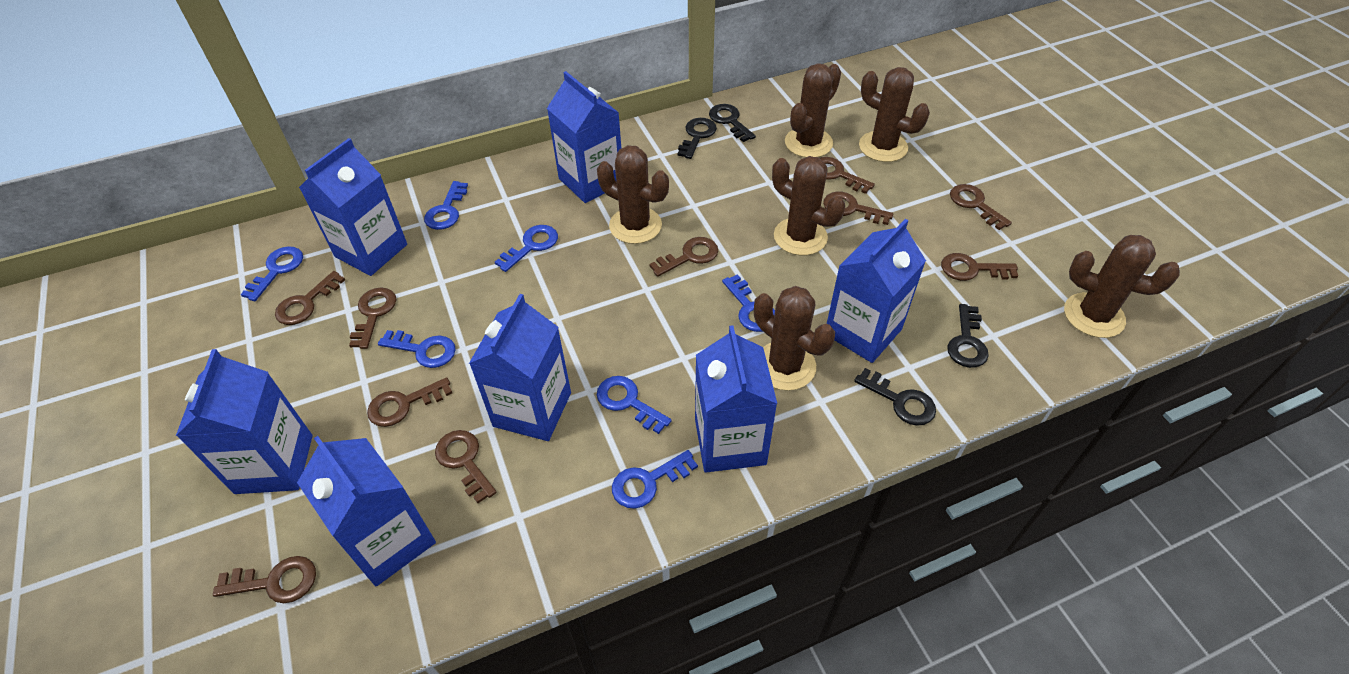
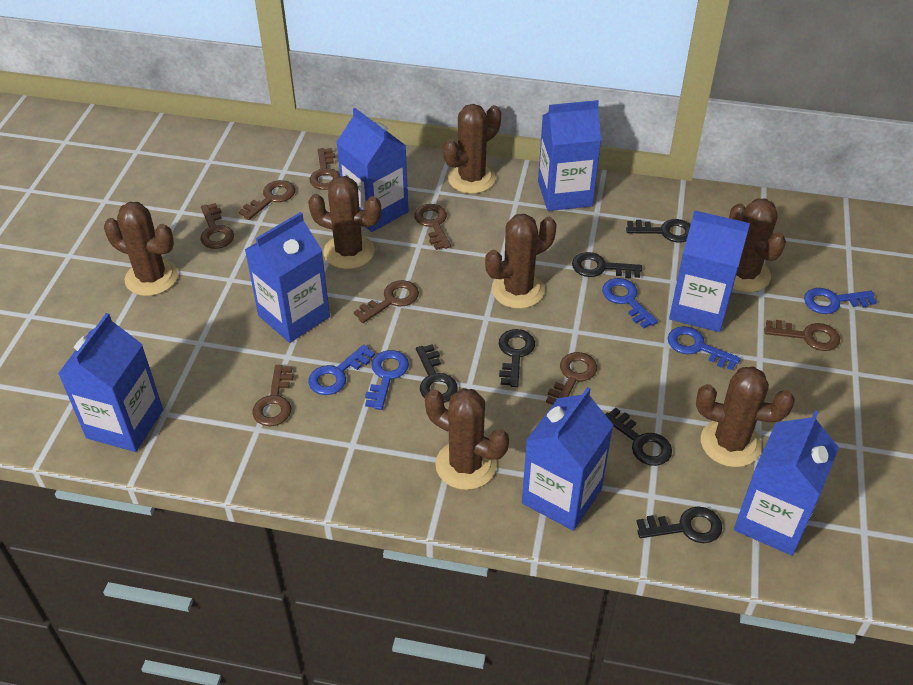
black key: [678,118,717,159] [709,104,756,142] [854,368,936,426] [947,304,989,368] = 4 -> [416,344,458,403] [499,329,535,387] [572,252,642,279] [605,408,672,466] [626,219,690,243] [636,506,722,543] = 6
blue key: [240,246,303,301] [378,330,456,368] [424,181,468,230] [495,225,558,272] [597,376,672,434] [612,450,698,509] [722,274,775,332] = 7 -> [308,344,375,395] [365,350,409,410] [602,278,658,328] [668,326,741,370] [804,288,877,314] = 5
brown cactus: [597,145,669,244] [754,286,835,391] [772,156,845,255] [785,63,841,158] [859,67,930,162] [1064,235,1180,338] = 6 -> [104,202,178,296] [308,176,381,269] [425,388,509,490] [443,104,501,194] [485,214,556,309] [696,367,795,467] [729,199,786,292] = 7
brown key: [213,556,316,603] [275,271,345,325] [349,288,397,349] [367,377,452,427] [435,430,497,503] [649,237,718,277] [820,157,875,194] [823,191,893,225] [941,253,1018,281] [950,184,1012,230] = 10 -> [200,203,234,249] [239,180,295,220] [252,365,293,426] [310,148,340,190] [354,280,419,323] [414,204,451,250] [546,352,597,405] [764,320,840,351] = 8

